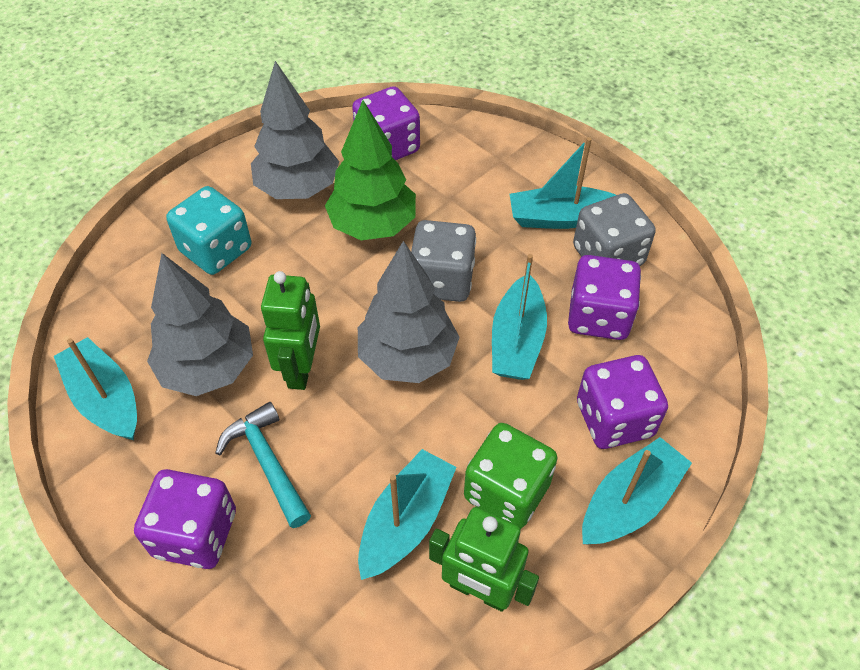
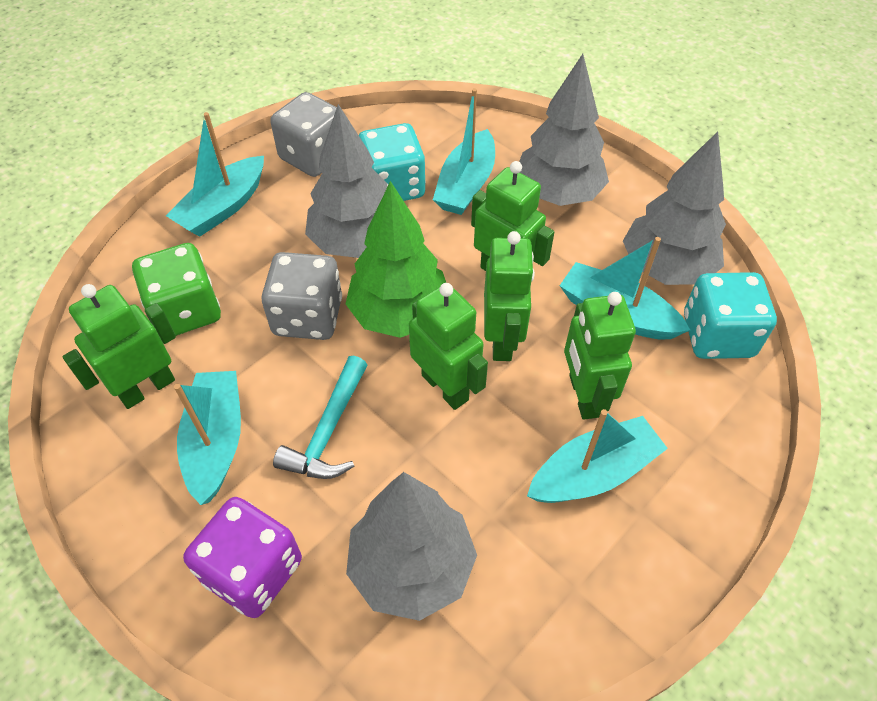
green robot: [261,271,320,390] [429,507,539,612] = 2 -> [63,284,176,409] [409,283,488,410] [471,161,554,271] [484,231,535,361] [564,292,636,420] = 5
grey tree: [147,253,253,396] [251,61,339,199] [358,241,460,383] = 3 -> [305,104,387,258] [346,472,477,621] [519,54,609,206] [623,132,726,285] = 4
purple dice: [134,469,236,569] [352,86,420,160] [568,255,641,340] [577,355,668,449] = 4 -> [183,497,302,618] = 1
turquoise dice: [166,186,251,275] = 1 -> [359,123,426,201] [684,272,777,359] = 2

